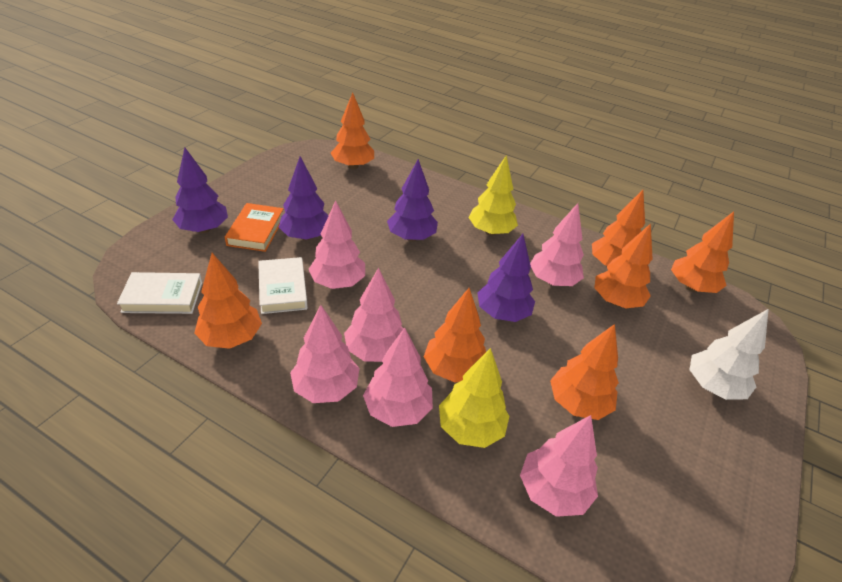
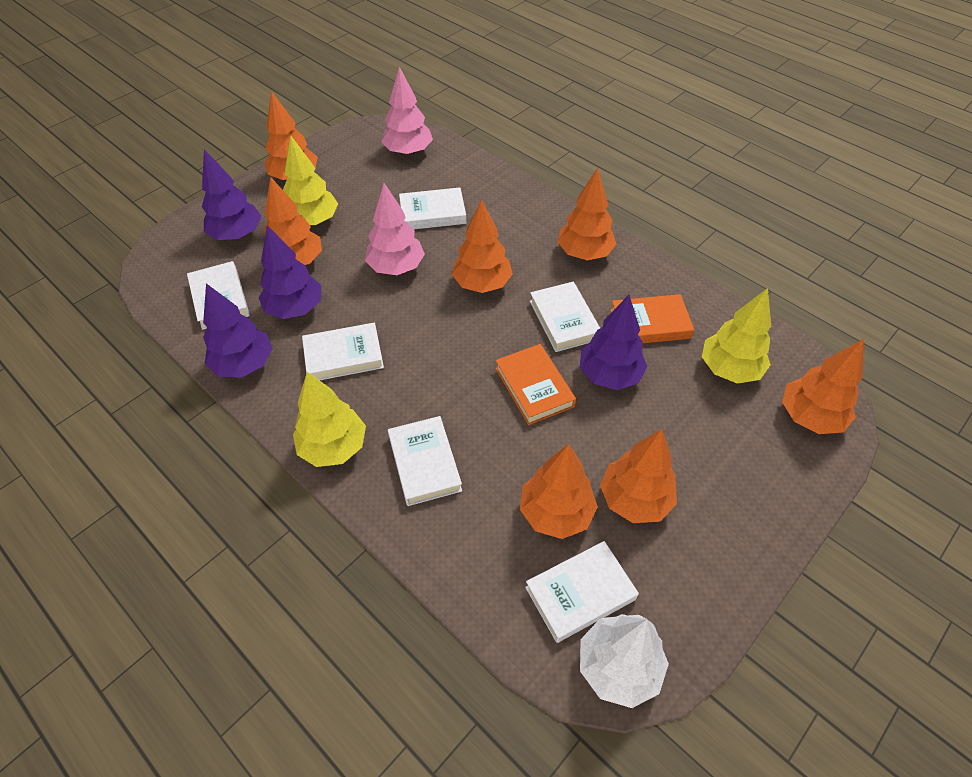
orange book: [225,203,284,252] = 1 -> [495,344,576,425] [610,294,694,343] = 2
pink tree: [290,305,360,403] [308,200,365,289] [344,268,404,362] [363,328,433,427] [520,415,598,517] [530,203,584,286] = 6 -> [365,183,425,275] [381,67,433,156] = 2
white book: [117,272,203,314] [258,257,308,314] = 2 -> [187,261,250,330] [302,323,384,380] [388,416,462,506] [399,187,466,230] [525,541,639,643] [530,282,600,352] = 6
yellow tree: [439,348,509,448] [468,155,518,235] = 2 -> [283,135,338,226] [293,372,366,467] [702,288,771,384] = 3

